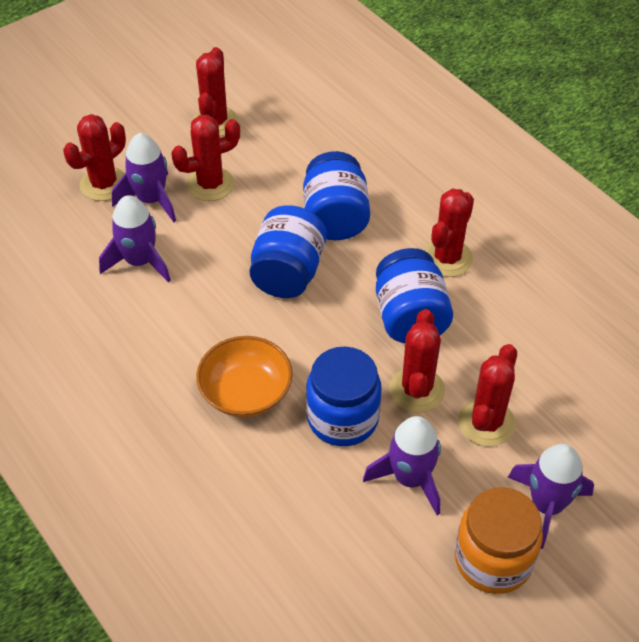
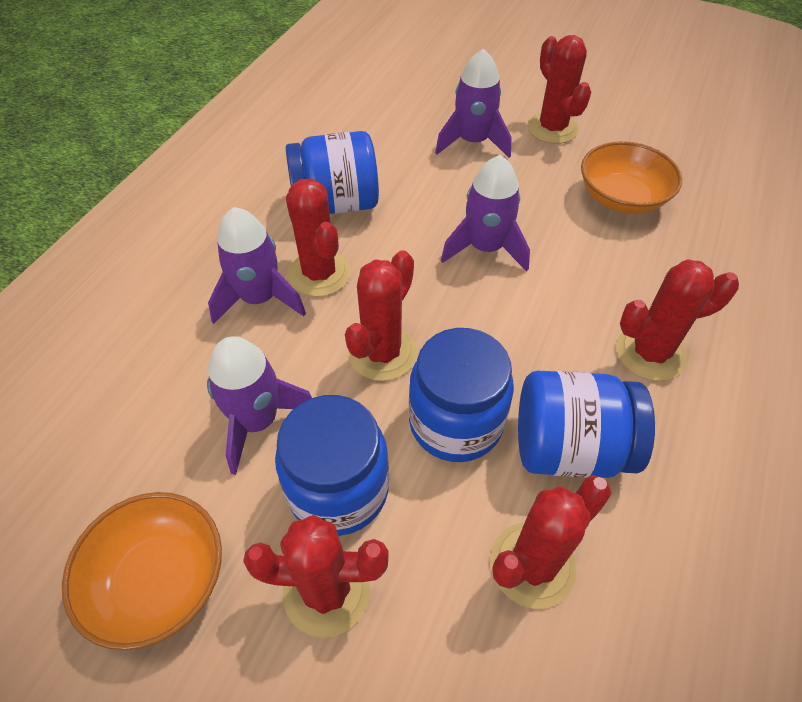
orange bowl: [196,336,293,417] = 1 -> [62,492,222,650] [581,141,682,214] = 2
orange jar: [455,487,543,594] = 1 -> none = 0

